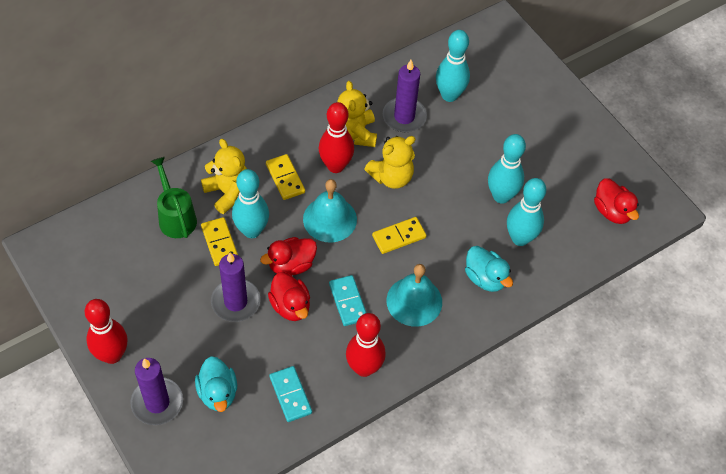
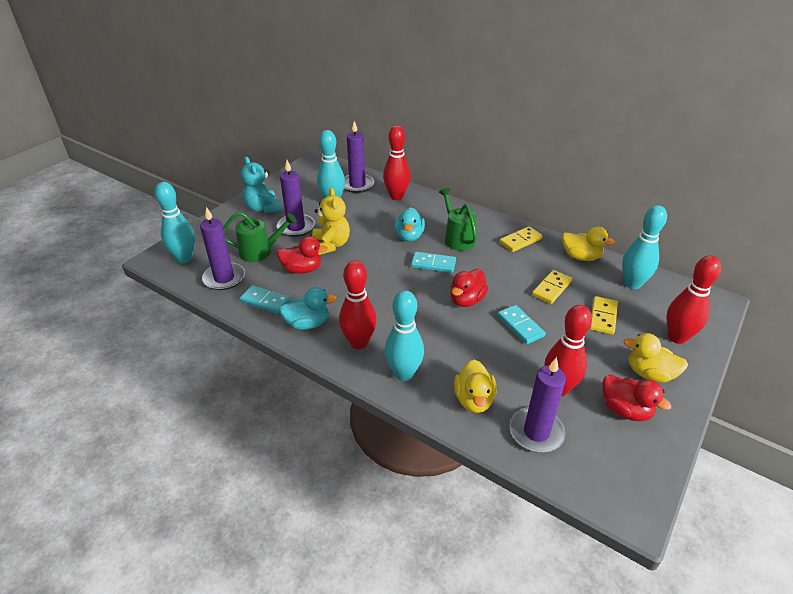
green watering can: [151,157,197,238] = 1 -> [223,212,297,262] [439,188,477,251] = 2
purple candle: [130,358,183,425] [211,253,260,322] [383,60,427,132] = 3 -> [200,207,245,290] [277,160,315,237] [344,121,374,193] [510,357,566,453] = 4
red bowling pin: [85,299,127,364] [319,102,354,173] [346,313,386,377] = 3 -> [339,261,377,349] [383,125,411,200] [544,305,592,396] [667,256,721,344] = 4
turquoise bell: [303,179,357,243] [387,264,442,327] = 2 -> none = 0
turquoise domino: [269,366,312,422] [329,275,366,326] = 2 -> [240,285,290,314] [411,252,456,273] [497,305,546,344] = 3
turquoise teddy bear: none = 0 -> [241,157,282,213] = 1
yellow duck: none = 0 -> [454,360,497,413] [562,226,615,261] [623,333,688,382] = 3
yellow teddy bear: [201,139,247,214] [337,81,377,147] [365,136,415,189] = 3 -> [312,188,350,255] = 1

